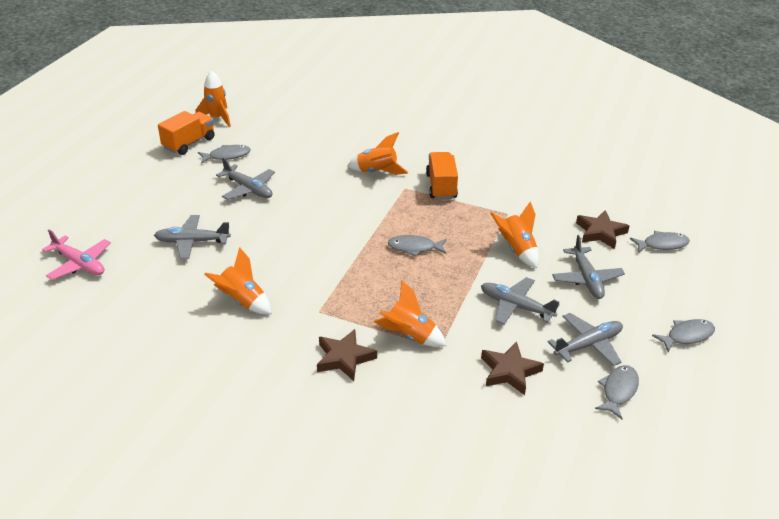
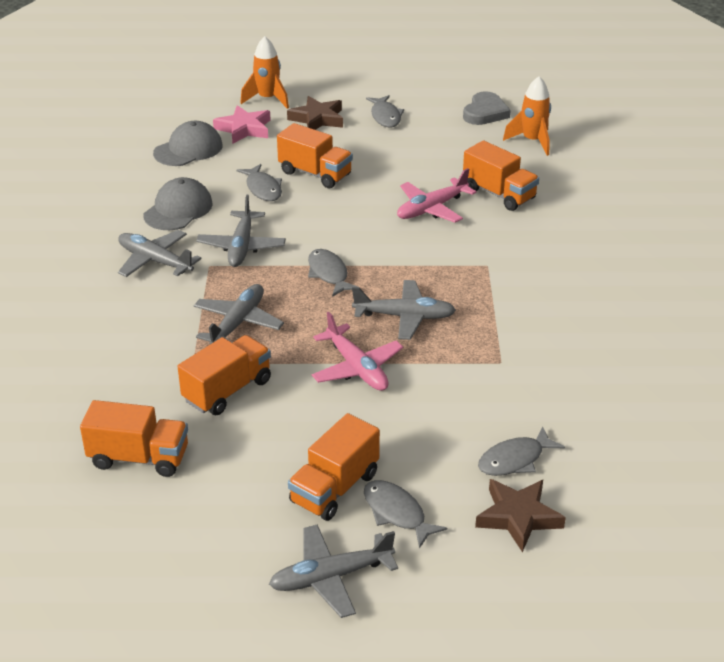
brown star: [317,329,377,381] [481,342,544,395] [576,210,629,249] = 3 -> [287,96,343,130] [475,479,566,552] = 2
grey cap: none = 0 -> [143,177,213,230] [153,121,222,166] = 2
grey heart: none = 0 -> [463,91,511,125] = 1
orange rocket: [195,71,231,127] [204,247,272,314] [347,132,408,175] [374,280,446,347] [490,201,539,268] = 5 -> [240,36,289,109] [503,76,551,156] = 2
orange truck: [158,111,215,155] [426,152,458,199] = 2 -> [80,400,188,477] [178,335,271,415] [277,123,353,188] [288,413,380,521] [463,140,539,211] = 5
pink plane: [42,229,111,280] = 1 -> [312,312,403,391] [397,168,476,223] = 2
pink star: none = 0 -> [213,105,271,144] = 1

